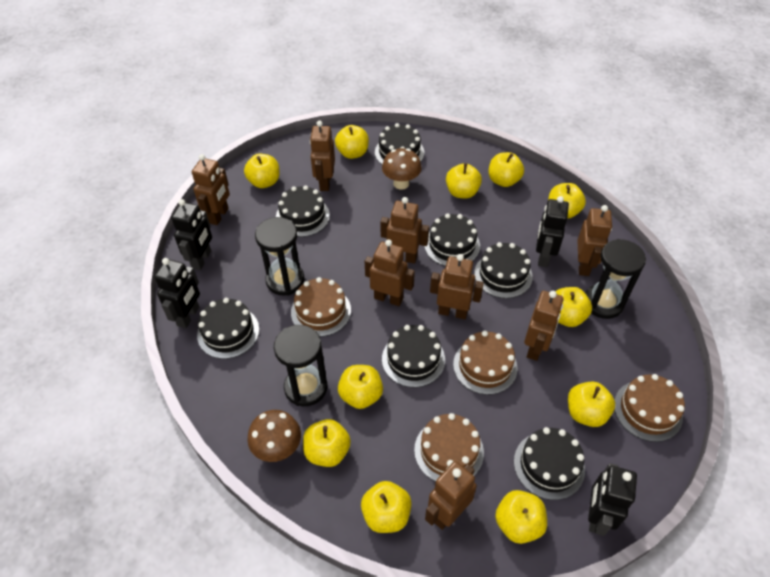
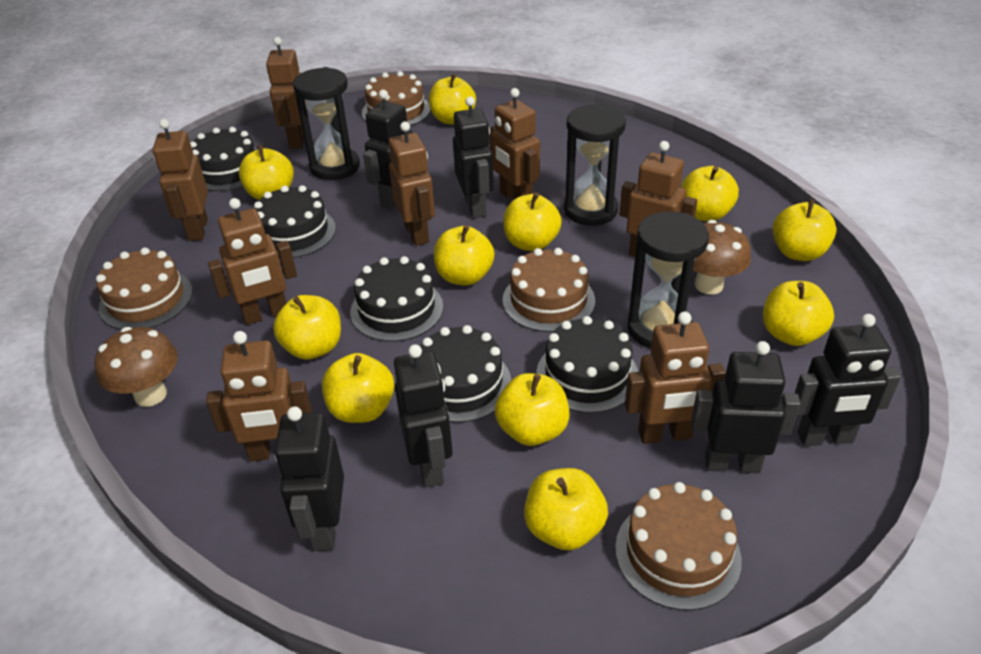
black cake: [197,298,259,359] [276,185,330,237] [375,123,424,164] [382,325,445,388] [424,214,480,266] [474,242,533,298] [514,427,585,500] = 7 -> [190,127,255,191] [254,185,336,258] [350,256,443,342] [420,325,511,423] [536,316,638,413] = 5
black robot: [154,258,200,328] [171,199,212,270] [536,196,569,267] [588,463,637,536] = 4 -> [274,406,344,551] [363,90,413,210] [394,344,453,488] [453,96,494,218] [691,341,801,473] [795,314,901,446] = 6

